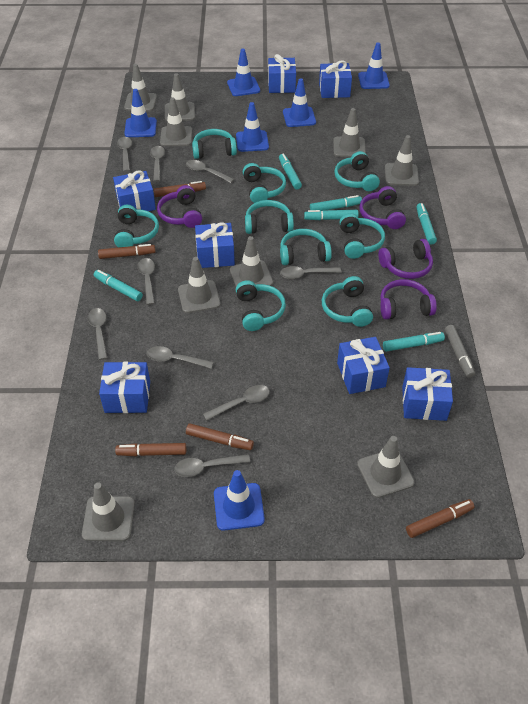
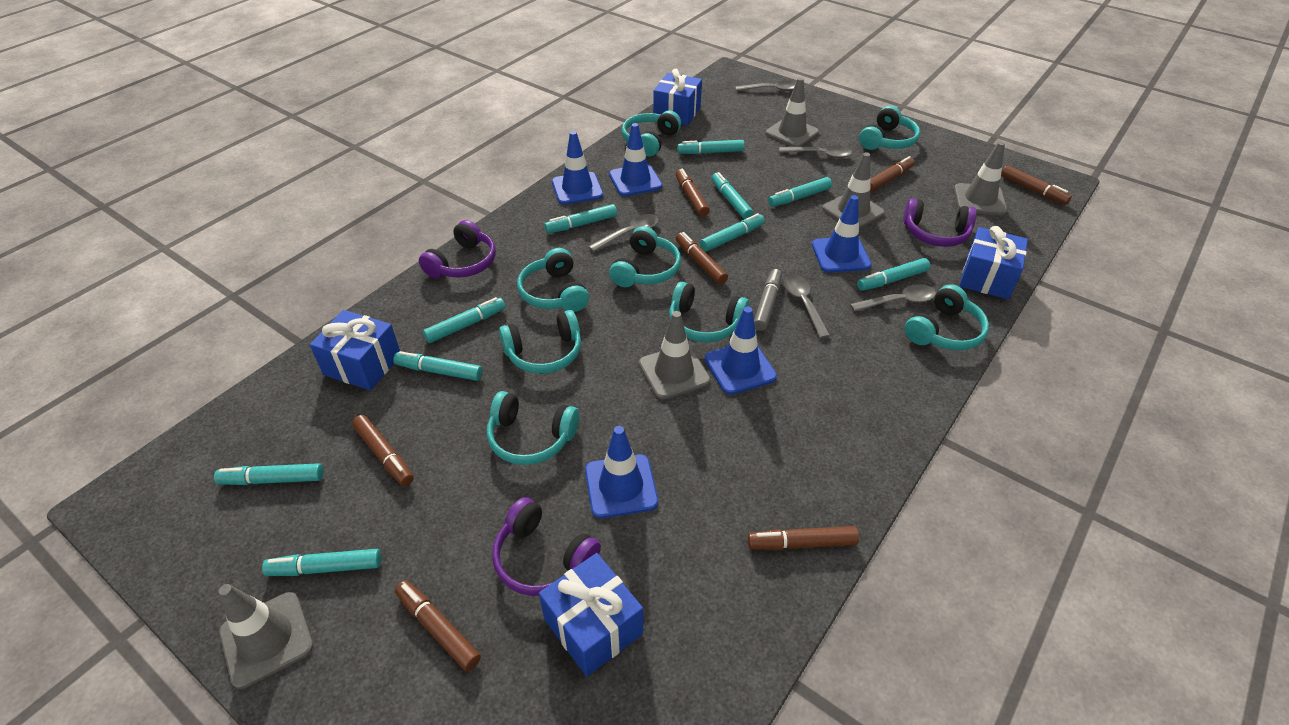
blue gift: [99,362,150,413] [113,170,156,211] [195,222,235,268] [268,54,296,93] [319,60,352,98] [337,337,390,394] [402,367,453,421] = 7 -> [310,310,400,390] [539,553,643,676] [653,69,702,126] [960,226,1028,299] = 4
blue traffic cone: [124,89,157,137] [214,470,265,531] [227,49,260,96] [236,102,269,152] [283,78,316,127] [358,43,390,89] = 6 -> [552,131,603,205] [585,426,658,518] [609,123,662,196] [705,307,777,395] [812,195,872,273] = 5
brown marker: [98,244,155,259] [115,443,186,456] [154,181,206,197] [186,423,254,450] [406,499,474,538] = 5 -> [352,415,414,486] [395,580,481,671] [676,168,710,217] [676,232,728,285] [748,526,859,550] [870,156,915,192] [1001,165,1072,205] = 7
grey spoon: [88,308,107,360] [117,137,132,172] [137,258,155,305] [147,346,214,369] [150,146,165,182] [174,454,250,477] [186,160,234,183] [203,385,270,421] [280,266,341,279] = 9 -> [588,214,659,252] [735,80,796,91] [779,145,852,158] [784,274,830,338] [850,284,936,312] = 5
grey traffic cone: [82,482,135,541] [124,64,157,111] [160,97,192,146] [165,73,195,121] [178,257,221,313] [230,236,273,286] [333,108,366,157] [357,436,415,498] [385,135,419,186] = 9 -> [219,584,313,689] [639,311,710,399] [765,77,819,147] [822,152,885,229] [954,142,1007,215] = 5
purple headphones: [157,185,202,228] [359,186,406,229] [378,239,433,279] [380,279,437,320] = 4 -> [419,220,496,278] [492,497,601,596] [903,198,977,247] = 3
turquoise headphones: [114,205,159,247] [192,129,237,159] [236,280,286,331] [243,163,286,203] [245,200,294,234] [280,229,332,265] [322,276,373,327] [334,151,380,191] [340,213,385,259] = 9 -> [487,391,579,465] [499,310,581,374] [517,248,589,312] [609,226,681,287] [622,110,681,157] [669,282,749,342] [859,106,920,150] [905,284,989,350] = 8
turquoise marker: [94,270,143,301] [279,154,302,190] [304,210,358,220] [310,195,362,211] [383,332,445,352] [417,203,437,245] = 6 -> [214,463,323,485] [262,549,381,576] [393,351,482,381] [423,297,505,343] [544,204,617,233] [677,140,745,154] [700,213,765,252] [712,172,754,219] [768,177,832,207] [857,258,930,291] = 10

